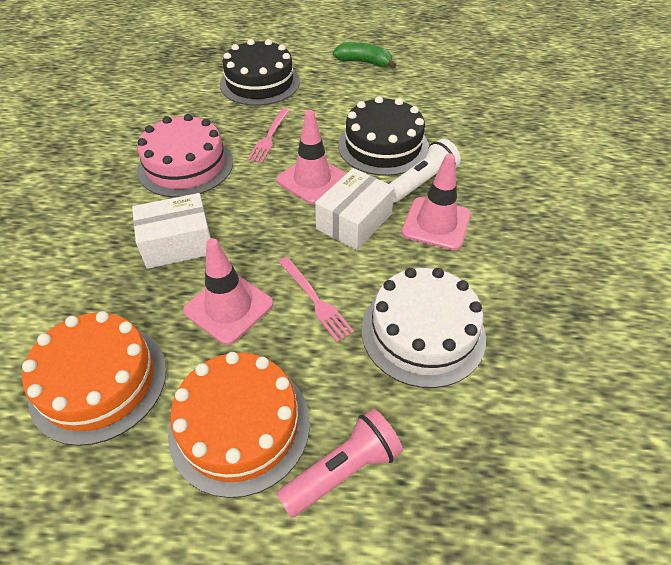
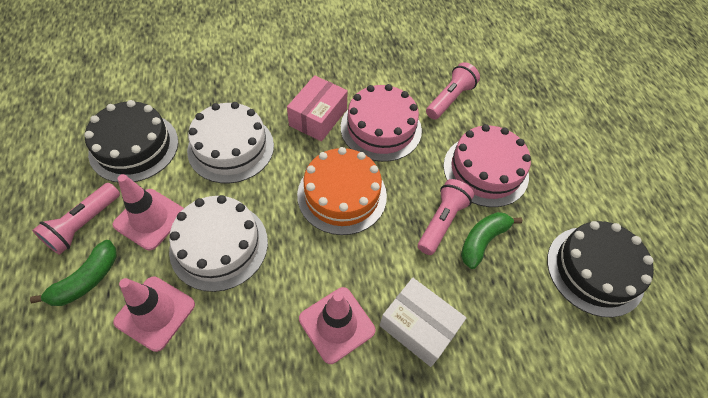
green banana: [333,42,396,68] = 1 -> [30,240,117,306] [461,212,522,269] = 2
orange cake: [22,311,167,446] [168,352,310,498] = 2 -> [297,147,387,235] = 1
pink box: none = 0 -> [287,75,348,142] = 1
pink cake: [137,114,233,197] = 1 -> [341,84,422,162] [443,124,531,207] = 2
pink flashlight: [276,409,403,518] = 1 -> [32,183,120,255] [418,179,474,255] [426,62,480,120] = 3
pink fork: [247,108,290,163] [279,257,354,342] = 2 -> none = 0
white box: [132,193,211,269] [315,168,395,250] = 2 -> [379,278,466,367] = 1
white cake: [362,268,486,388] = 1 -> [169,195,268,292] [187,102,274,183] = 2
white flashlight: [389,139,461,202] = 1 -> none = 0

